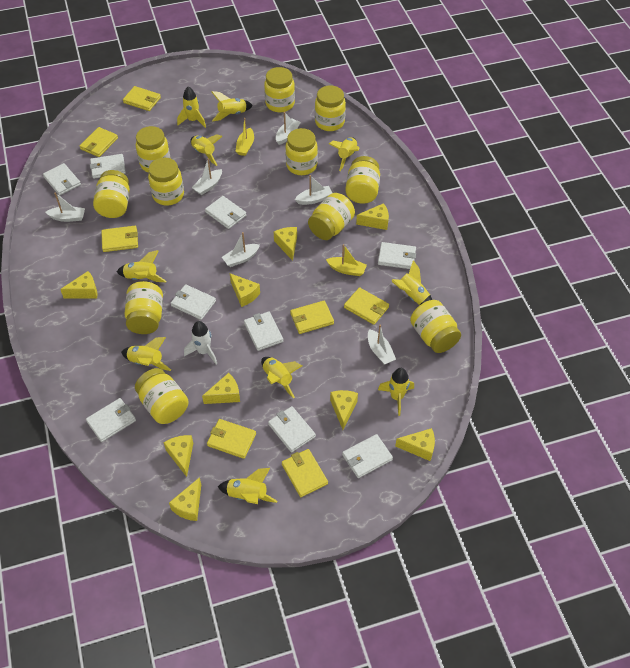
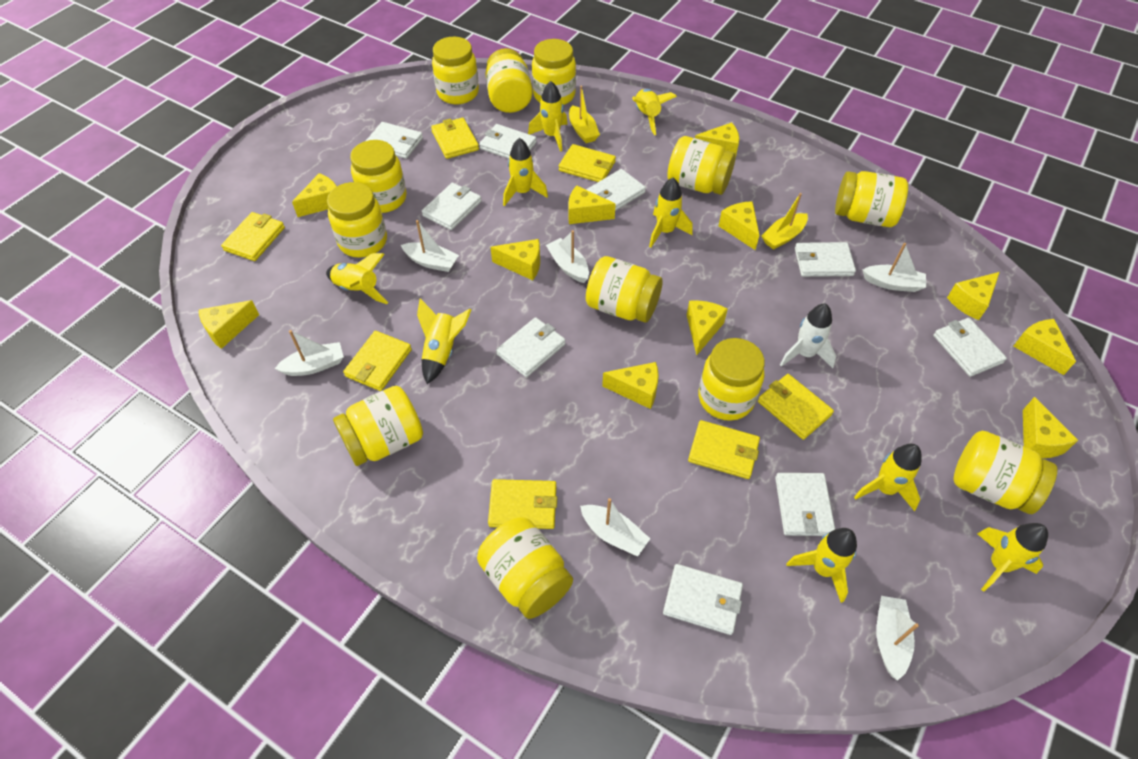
yellow cheese: [60,271,98,298] [164,435,193,477] [169,477,201,521] [202,373,240,404] [230,273,260,307] [274,227,297,261] [330,390,358,430] [356,203,389,230] [395,428,435,461] = 9 -> [199,300,259,349] [292,173,337,217] [491,239,540,280] [568,186,616,224] [602,362,659,409] [687,300,728,355] [695,122,739,159] [719,201,760,250] [947,272,1000,320] [1013,319,1076,375] [1023,397,1078,459] = 11
yellow jar: [93,170,130,218] [124,281,163,334] [135,368,189,424] [136,126,171,173] [148,158,184,205] [264,67,295,112] [285,128,318,175] [308,193,355,240] [315,85,346,131] [345,156,380,204] [410,300,461,353] = 11 -> [327,182,387,258] [333,386,423,466] [350,140,407,213] [432,37,479,104] [477,517,573,619] [485,48,533,113] [532,39,576,105] [586,256,663,323] [667,136,736,195] [699,338,765,421] [835,171,908,227] [954,431,1057,514] = 12
yellow rocket: [117,250,166,282] [121,337,171,371] [177,86,206,128] [190,134,223,166] [212,91,253,121] [218,468,277,504] [261,357,302,398] [329,137,359,171] [378,368,414,416] [392,260,432,305] = 10 -> [326,253,389,304] [417,299,471,384] [503,138,548,206] [528,81,568,152] [632,89,677,135] [649,178,693,247] [787,528,857,603] [854,444,922,511] [977,523,1048,591] = 9

